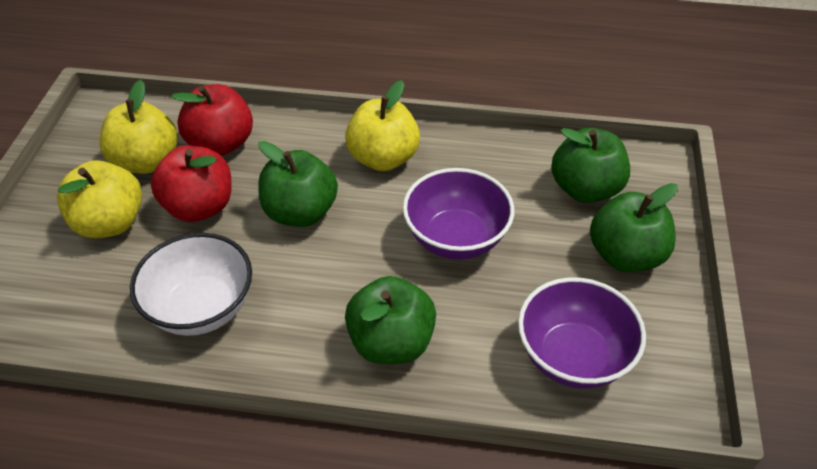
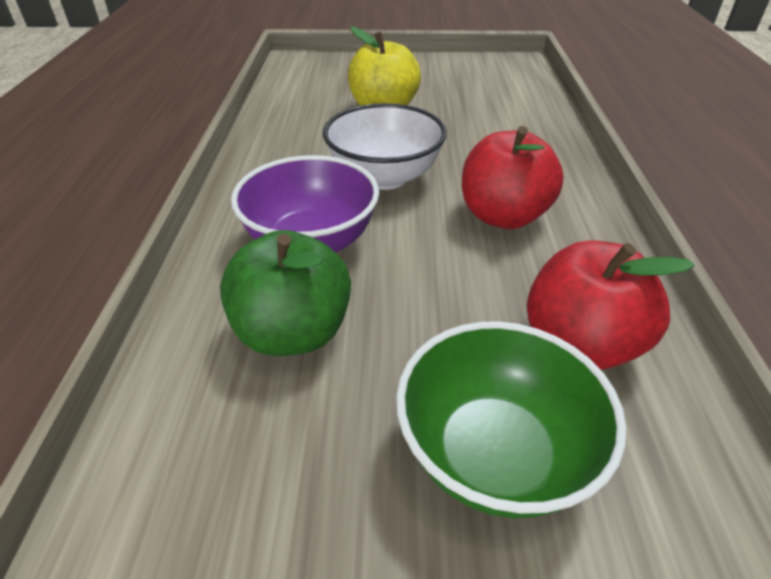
green apple: [258,141,338,227] [345,276,436,364] [551,128,630,203] [590,183,678,272] = 4 -> [220,230,351,356] = 1
green bowl: none = 0 -> [396,321,626,518] = 1
purple bowl: [403,168,514,260] [518,277,646,389] = 2 -> [231,155,379,253] = 1
yellow apple: [57,160,142,238] [100,80,178,174] [345,80,420,171] = 3 -> [348,27,421,106] = 1

